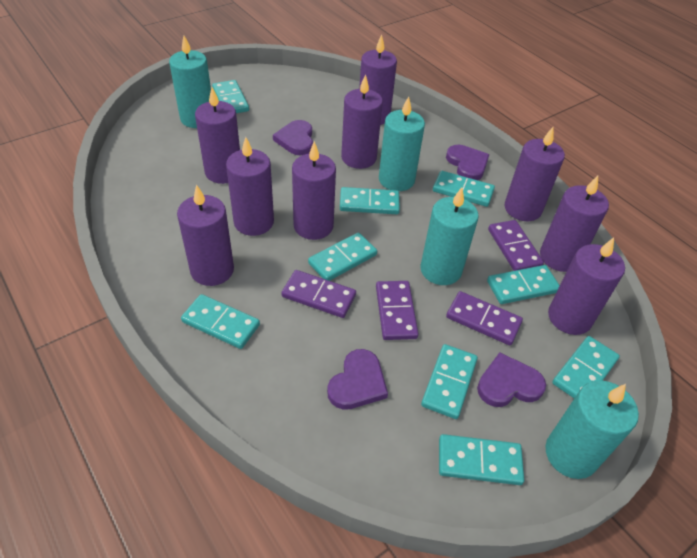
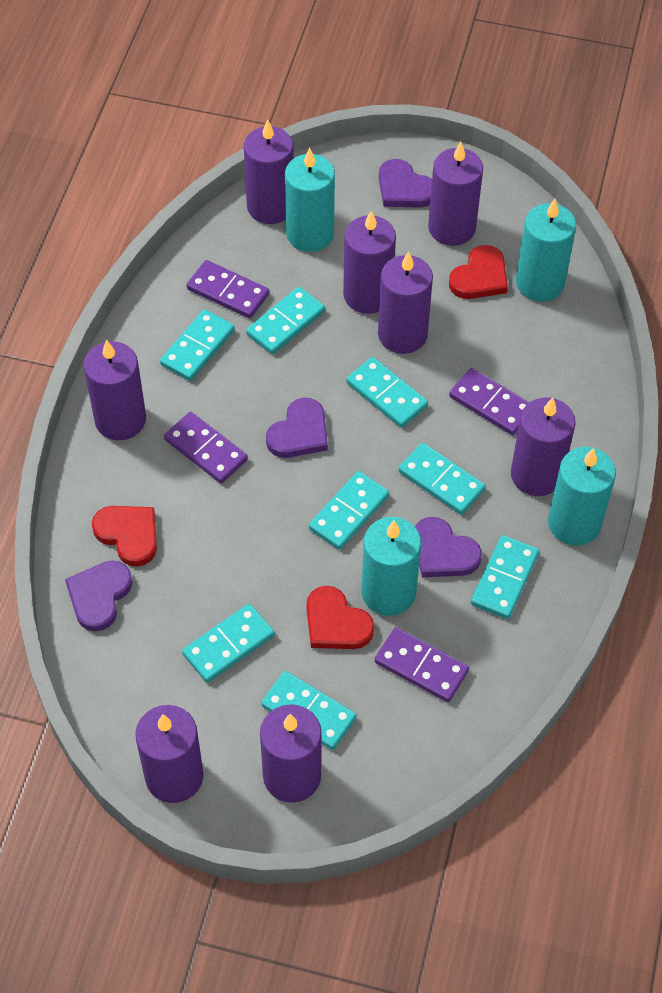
purple candle: [177,184,234,286] [195,87,240,184] [226,137,274,236] [292,141,336,240] [341,74,383,169] [359,35,397,125] [504,127,565,221] [540,176,609,272] [548,237,625,335] = 9 -> [84,340,146,440] [136,705,203,803] [244,119,294,224] [260,704,322,803] [343,211,396,314] [378,251,433,354] [428,142,483,246] [511,397,576,496] = 8
red heart: none = 0 -> [92,506,157,567] [306,586,374,649] [449,245,508,299] = 3
turquoise domino: [181,294,260,349] [212,80,249,113] [308,233,377,281] [340,187,400,214] [421,344,478,419] [433,171,495,207] [439,434,524,485] [487,265,560,304] [552,336,620,398] = 9 -> [160,309,235,381] [182,604,275,683] [246,287,325,354] [261,671,357,750] [309,471,389,550] [346,357,428,428] [398,443,486,515] [471,535,539,619] = 8

